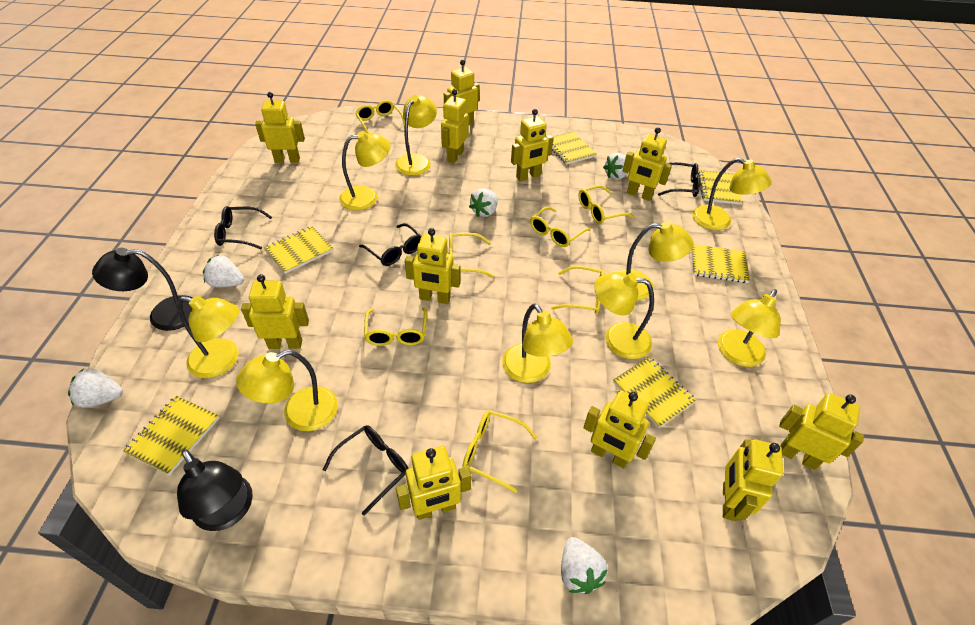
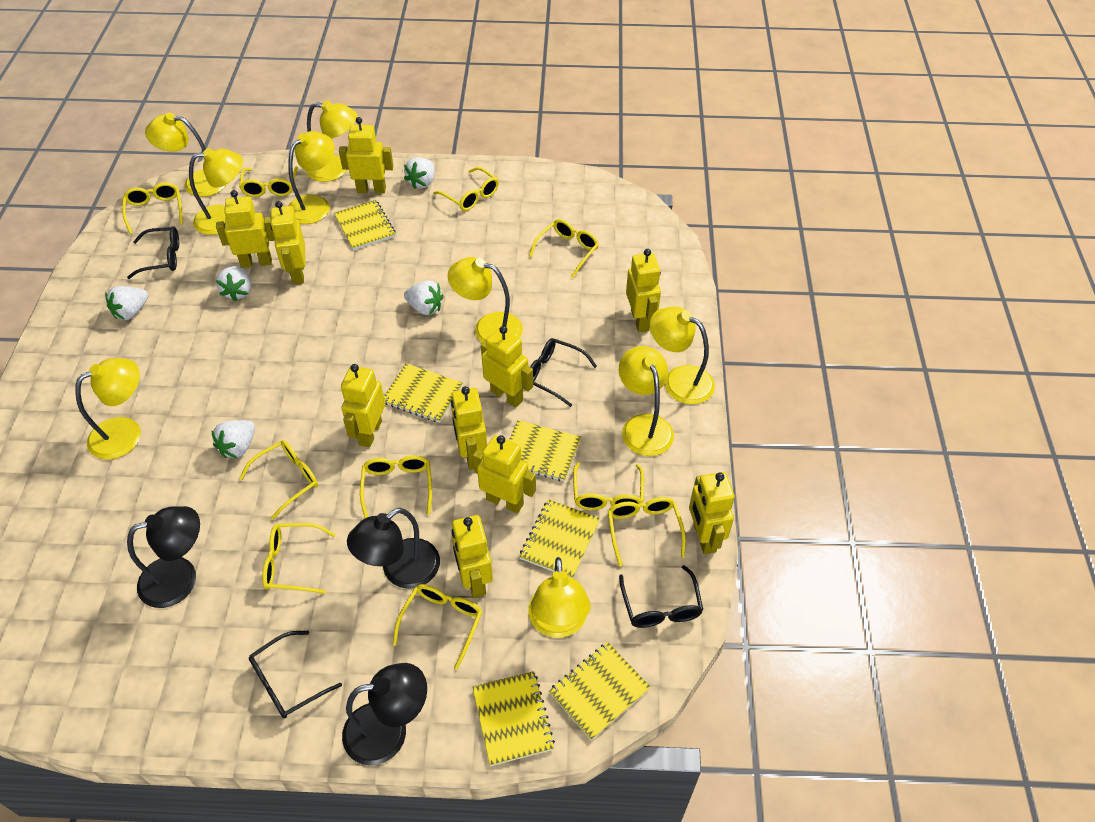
black lamp: [92,248,193,331] [177,449,253,531] = 2 -> [127,506,200,608] [342,663,427,766] [347,508,440,589] = 3
yellow glasses: [355,100,405,134] [364,307,427,346] [449,233,494,278] [463,410,538,493] [530,207,591,247] [551,266,605,314] [579,185,634,224] = 7 -> [122,182,183,234] [239,166,298,197] [239,440,318,520] [262,523,336,594] [360,455,432,518] [393,584,483,670] [433,167,499,211] [529,219,599,278] [573,462,644,510] [608,497,686,566] = 10
yellow robot: [241,274,309,349] [255,92,305,163] [396,446,471,520] [405,228,461,304] [441,89,469,163] [444,60,479,125] [511,109,553,182] [584,390,656,469] [622,127,672,201] [723,439,783,521] [779,393,864,470] = 11 -> [216,190,275,268] [270,201,306,284] [339,117,394,193] [341,364,385,447] [451,386,487,470] [451,515,493,598] [473,435,536,513] [481,326,533,407] [626,249,661,333] [689,472,735,554] = 10

